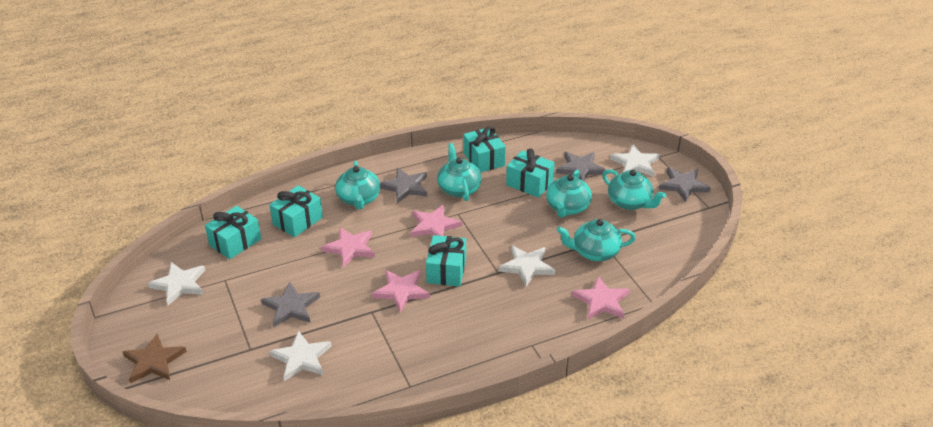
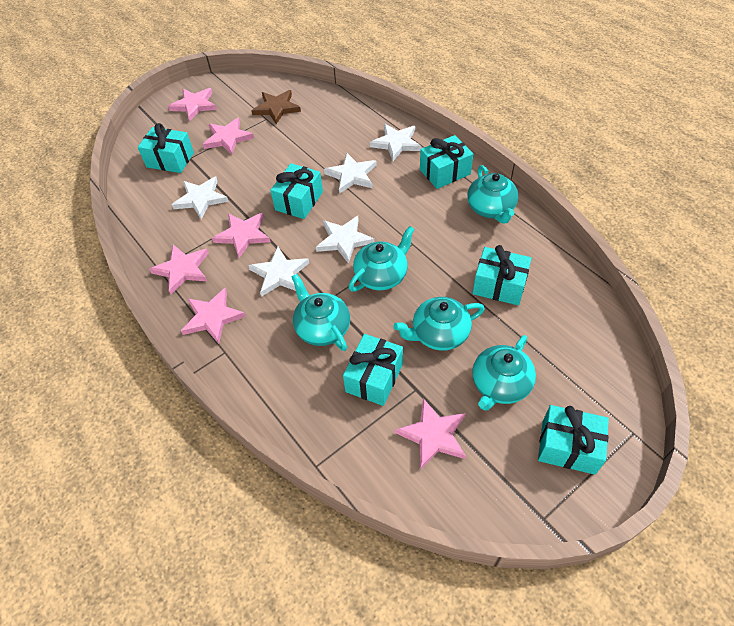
grey star: [261,282,320,327] [380,168,427,203] [556,152,606,181] [658,167,711,203] = 4 -> none = 0
pink star: [321,227,375,268] [372,270,430,312] [411,205,462,237] [572,276,630,319] = 4 -> [149,245,209,294] [168,88,217,121] [181,288,246,344] [203,118,254,155] [212,213,271,258] [395,398,466,470] = 6
turquoise gift: [205,206,261,259] [269,185,323,237] [426,235,466,287] [463,126,506,173] [506,149,555,198] = 5 -> [138,123,194,173] [270,163,323,219] [343,334,403,406] [420,135,473,189] [472,245,532,305] [538,405,609,475] = 6
white star: [148,262,205,305] [269,330,332,381] [499,245,555,287] [610,144,660,177] = 4 -> [172,177,229,219] [248,246,309,297] [316,216,375,264] [324,153,377,194] [370,124,422,161] = 5

